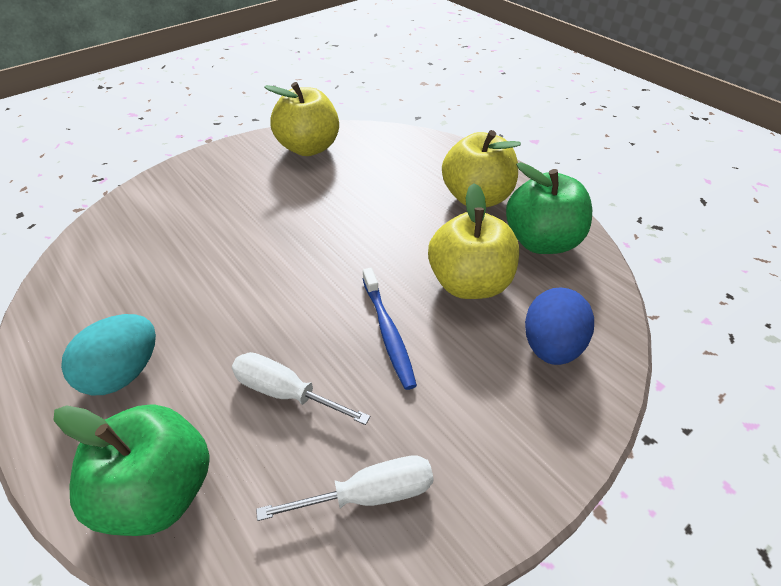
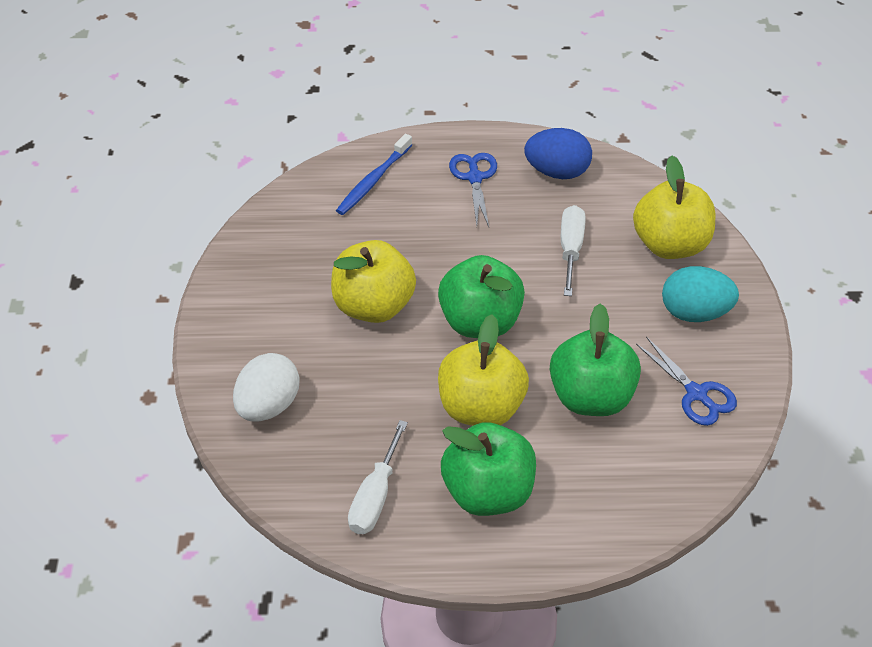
blue scissors: none = 0 -> [449,153,497,227] [636,337,737,426] = 2
green apple: [54,404,210,536] [506,162,592,254] = 2 -> [438,255,525,338] [441,422,536,516] [550,303,641,416] = 3
white egg: none = 0 -> [233,353,300,422] = 1

